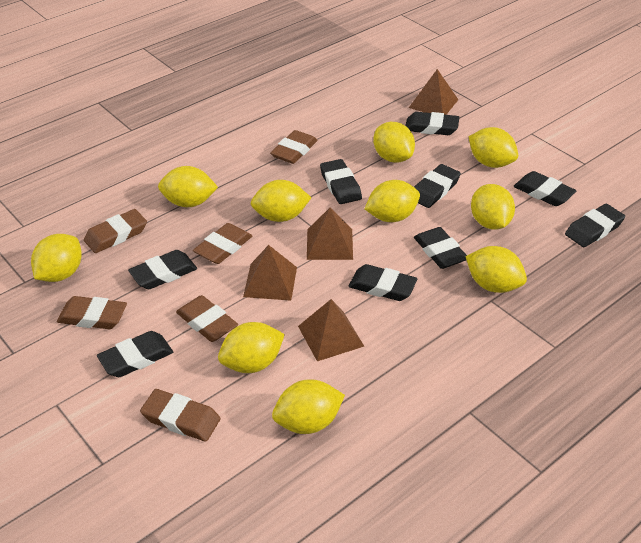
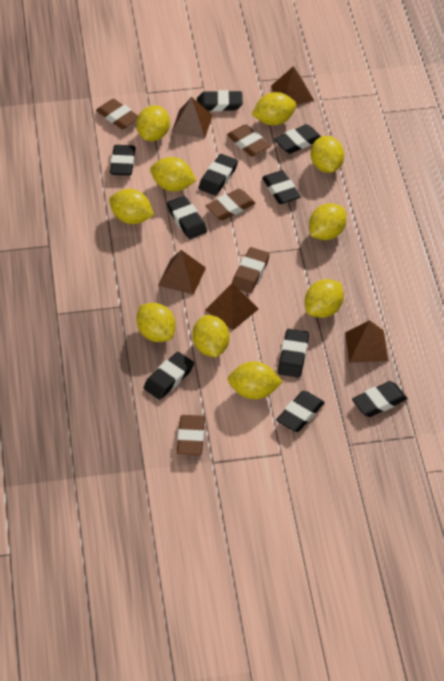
black eraser: [97,331,173,377] [128,250,197,289] [320,159,362,204] [348,264,417,301] [405,112,459,135] [414,164,461,208] [414,227,467,269] [514,171,576,206] [565,204,625,247] = 9 -> [110,145,136,176] [144,352,194,400] [167,196,207,239] [197,90,243,111] [198,154,238,196] [262,170,301,204] [274,124,321,154] [276,391,325,432] [278,329,309,378] [352,381,408,417] = 10
brown eraser: [57,296,127,329] [84,209,147,253] [140,389,220,442] [176,295,238,342] [193,223,252,264] [270,130,317,164] = 6 -> [96,99,138,129] [177,415,205,455] [205,189,256,220] [227,124,270,157] [232,247,270,293] = 5
brown pyramid: [243,245,297,301] [298,299,364,361] [307,207,353,260] [409,69,458,115] = 4 -> [158,250,206,295] [171,97,213,138] [205,283,259,330] [271,66,314,105] [345,320,388,363] = 5

